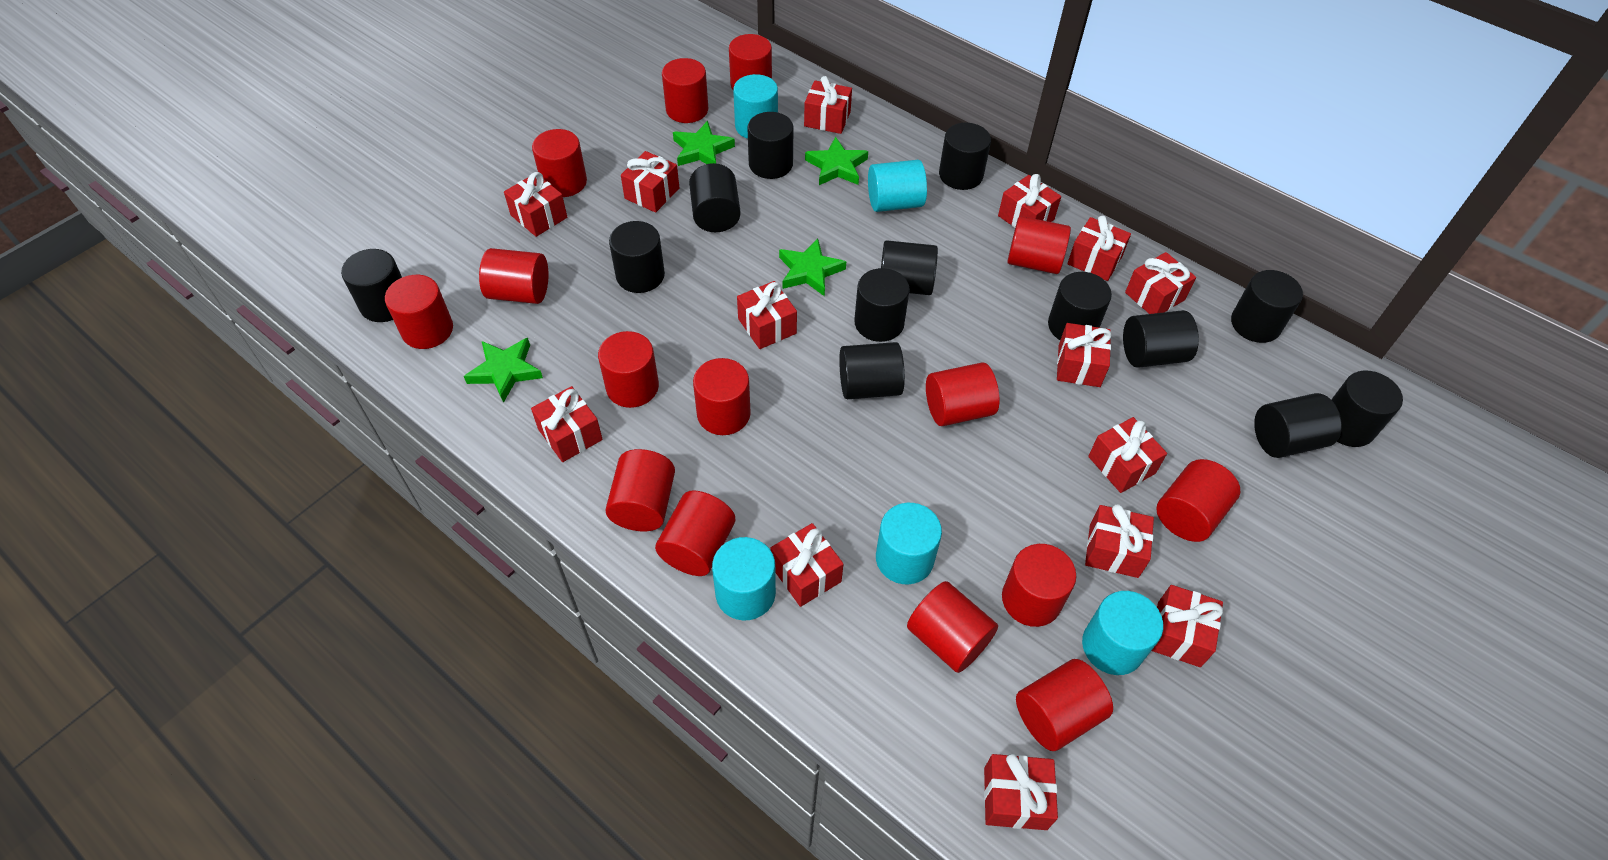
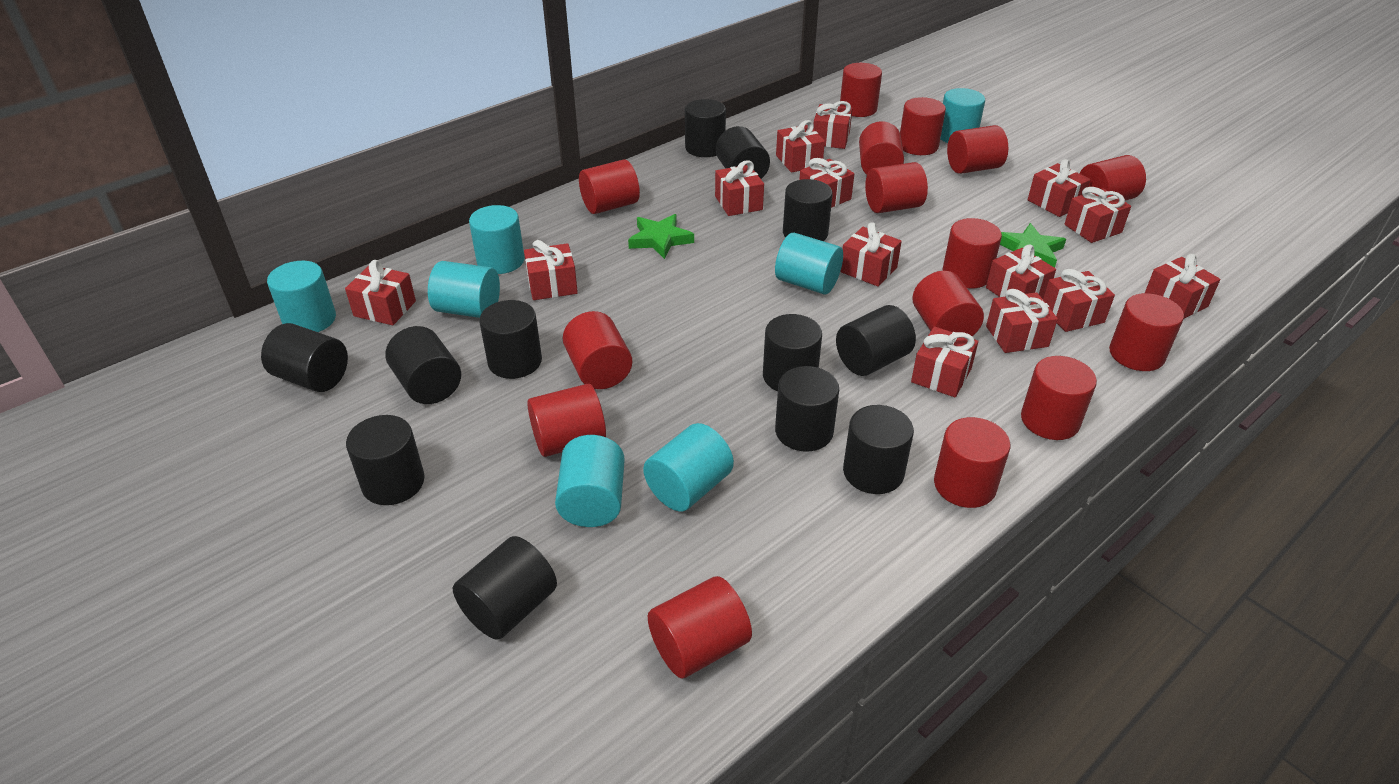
black cylinder: [341,249,402,322] [609,221,665,293] [689,163,741,232] [747,112,794,179] [839,342,905,399] [854,268,910,342] [881,240,938,295] [939,123,991,190] [1048,272,1112,340] [1123,310,1199,368] [1231,270,1303,343] [1254,393,1342,458] [1331,371,1403,447] = 13 -> [261,323,348,392] [346,415,425,505] [385,326,461,404] [453,536,557,640] [479,300,542,379] [685,99,726,157] [716,126,770,179] [763,314,822,391] [775,366,839,452] [783,179,833,241] [836,305,916,376] [843,405,914,494] = 12
green star: [464,338,543,403] [673,121,735,166] [779,239,846,296] [805,136,868,185] = 4 -> [628,214,694,259] [1000,223,1066,268] = 2
turquoise cylinder: [712,537,776,620] [733,74,778,139] [868,160,927,212] [876,503,942,584] [1082,591,1163,675] = 5 -> [267,261,336,332] [428,261,500,318] [469,205,525,274] [555,435,625,527] [643,423,734,511] [775,233,843,295] [940,88,985,143] = 7

